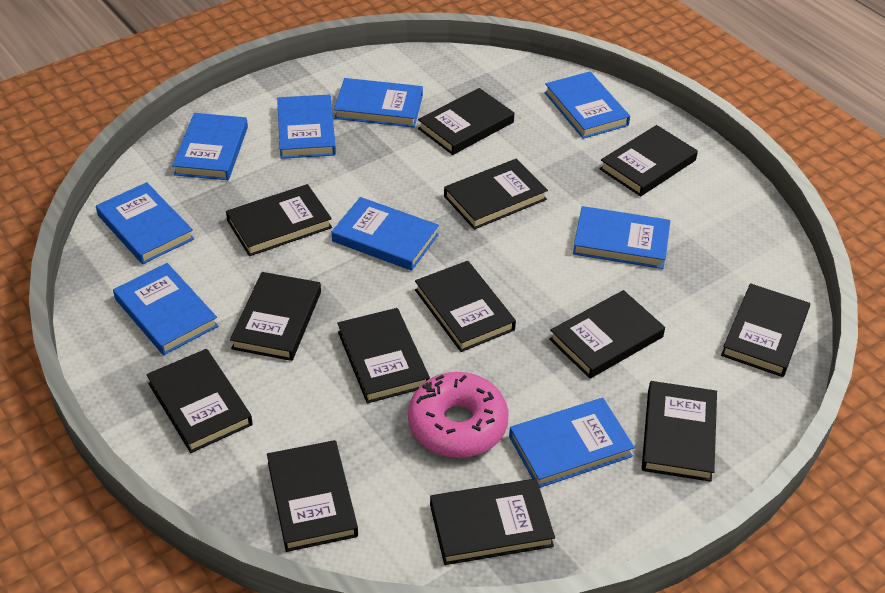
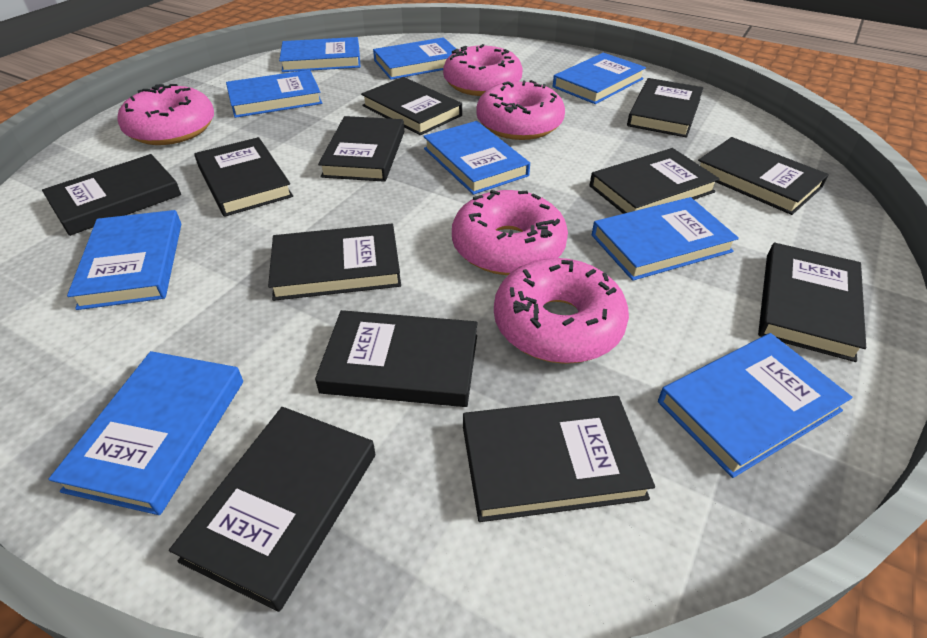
black book: [146,349,253,453] [226,184,332,256] [230,272,321,361] [267,440,358,552] [337,308,430,403] [415,261,516,352] [418,88,514,155] [430,479,555,565] [444,159,548,230] [549,290,665,379] [600,125,698,196] [642,381,717,482] [721,283,810,377] = 13 -> [42,154,181,236] [169,407,376,612] [194,137,293,217] [268,224,401,301] [315,310,477,407] [318,116,404,182] [361,77,462,135] [463,396,655,522] [590,148,720,214] [627,78,704,138] [698,137,829,215] [758,243,866,362] = 12
pink donut: [408,372,509,458] = 1 -> [118,84,214,145] [443,44,523,96] [452,190,568,275] [476,80,565,140] [494,258,629,364] = 5

